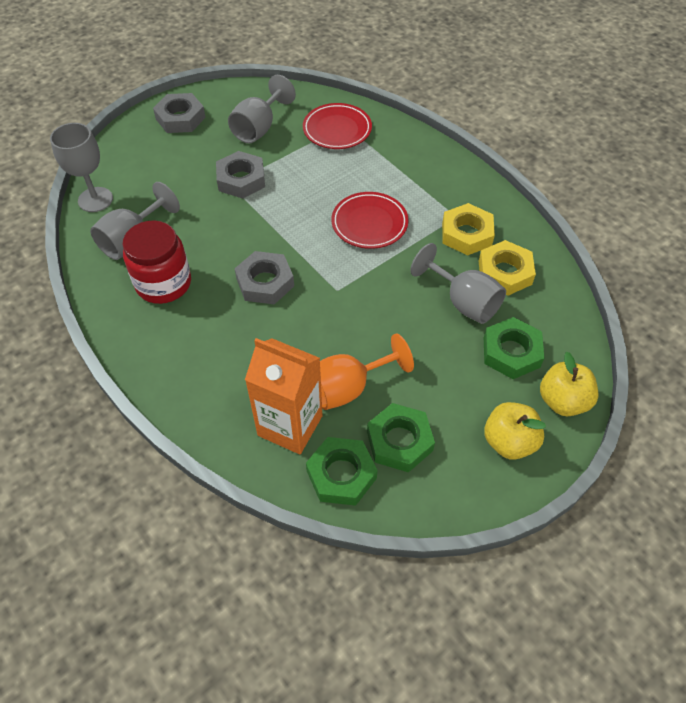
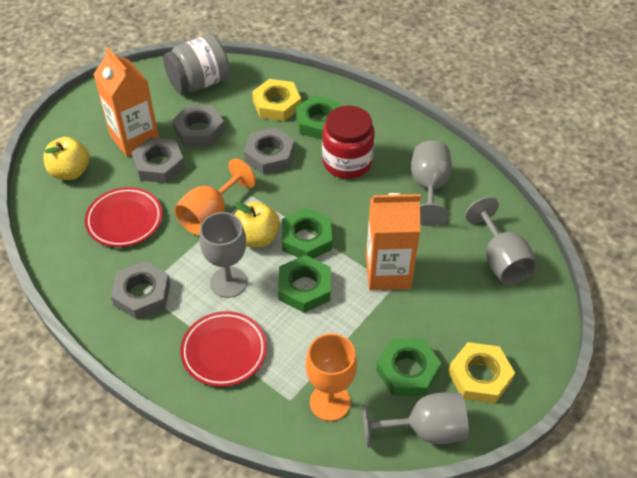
green nut: [306,437,378,506] [367,403,435,473] [484,317,544,379] = 3 -> [278,255,331,313] [282,208,332,259] [296,95,340,140] [376,338,441,396] = 4
grey jar: none = 0 -> [163,34,230,94] = 1
grey nut: [153,93,206,133] [216,151,265,199] [235,251,294,304] = 3 -> [111,261,170,319] [131,137,185,183] [172,105,225,147] [244,127,295,174] = 4
orange carton: [245,338,323,454] = 1 -> [93,47,159,157] [366,193,421,290] = 2
orange goblet: [320,334,414,410] = 1 -> [174,158,256,235] [305,333,357,421] = 2

